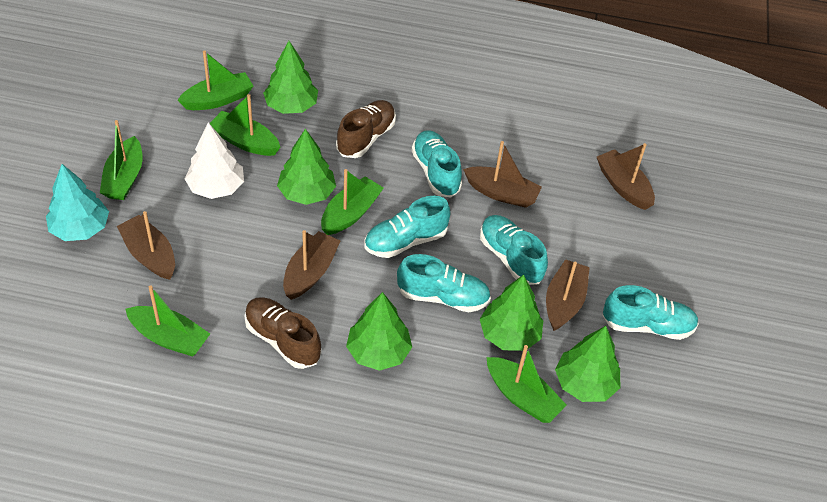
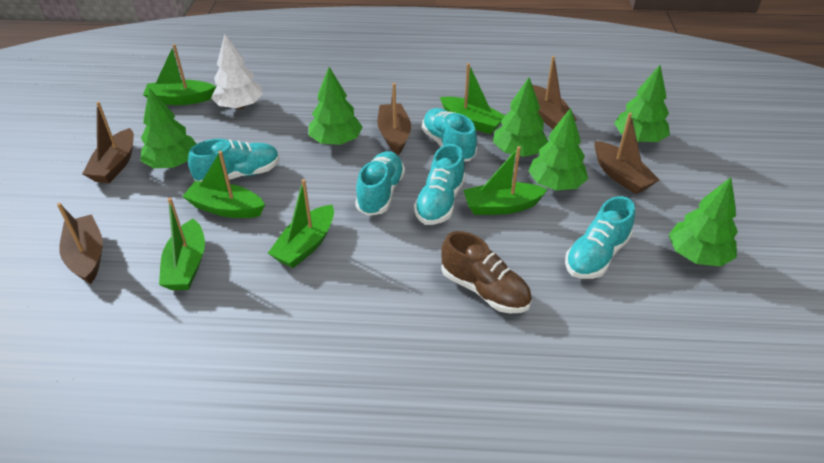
brown shoe: [244,297,321,369] [336,100,396,158] = 2 -> [441,231,532,313] = 1
green tree: [263,41,318,114] [277,129,336,205] [346,292,412,371] [480,275,543,351] [555,326,620,402] = 5 -> [141,88,196,168] [309,67,363,145] [493,78,549,157] [528,108,588,191] [614,65,670,142] [669,177,738,267] = 6
turquoise tree: [46,164,109,241] = 1 -> none = 0

